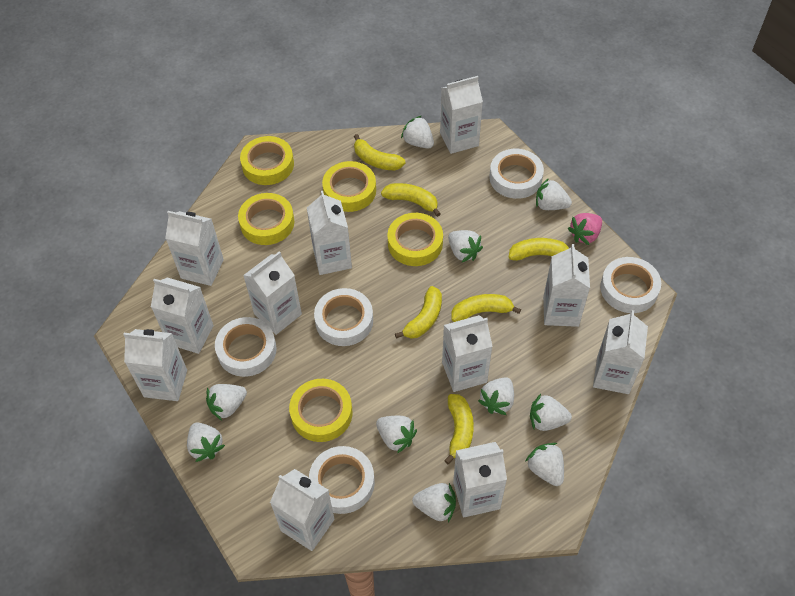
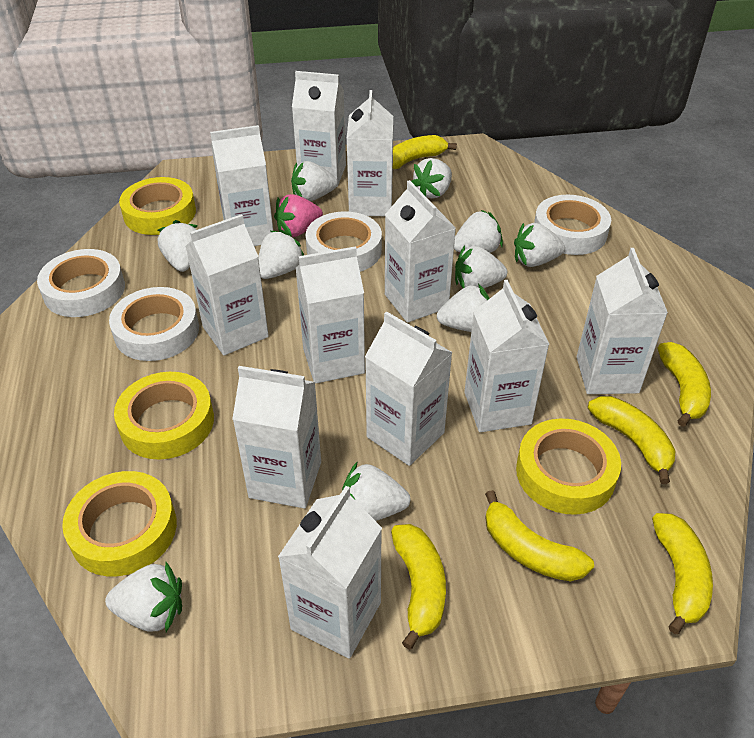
white tape: [215,317,277,377] [309,446,375,514] [314,288,373,346] [489,149,544,199] [600,257,661,313] = 5 -> [37,249,125,317] [109,287,199,361] [305,211,382,272] [534,195,611,255] = 4
yellow tape: [238,193,294,245] [240,136,294,185] [289,379,353,442] [322,161,376,212] [388,213,443,266] = 5 -> [62,471,177,576] [114,372,214,459] [119,177,196,235] [516,419,621,515] = 4

